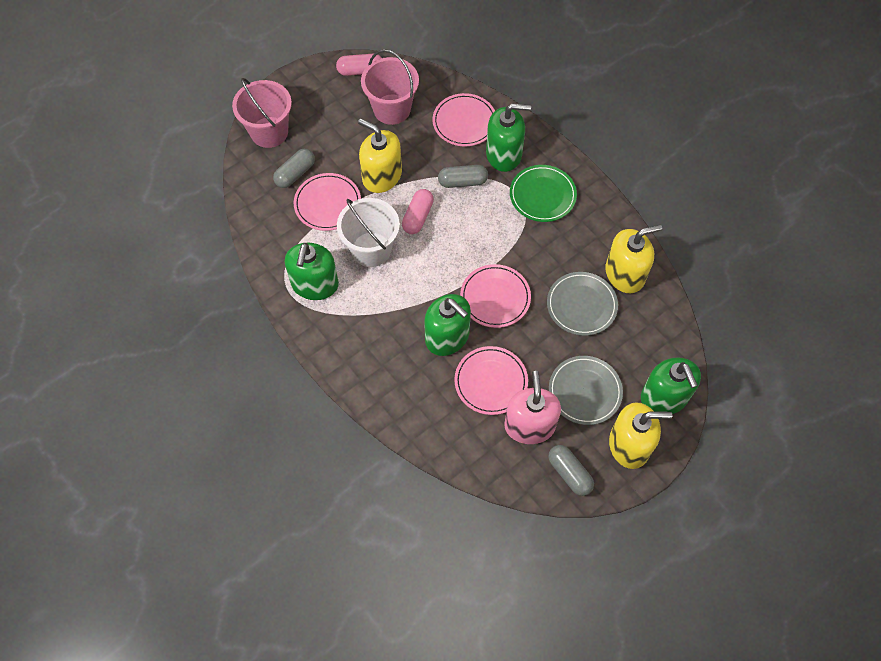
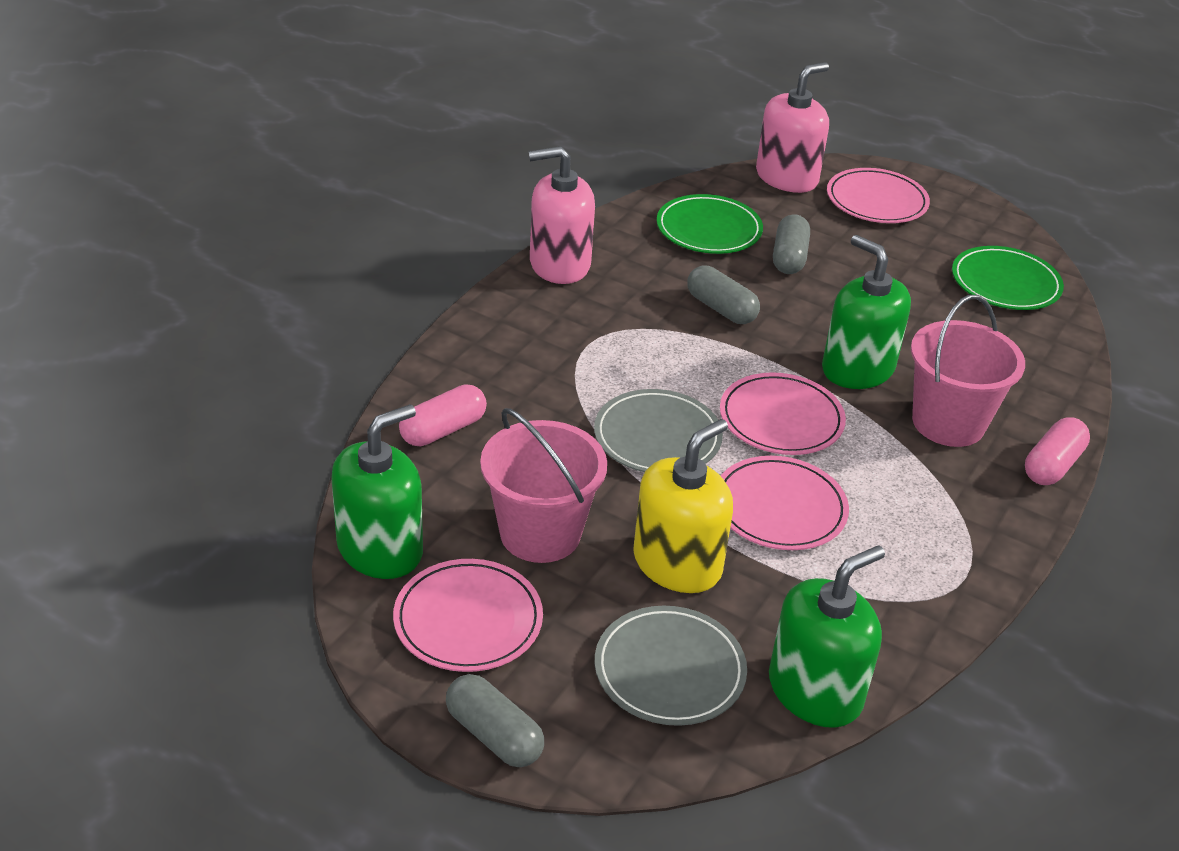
green plate: [510,165,577,222] = 1 -> [656,194,763,254] [952,246,1064,310] = 2
green soap dispenser: [285,243,339,300] [424,294,471,356] [486,104,531,172] [641,357,701,414] = 4 -> [331,404,423,579] [769,545,885,728] [822,235,911,389] = 3
pink soap dispenser: [504,371,561,444] = 1 -> [528,146,595,284] [756,62,829,193] = 2
white bucket: [337,198,400,267] = 1 -> none = 0
yellow soap dispenser: [358,119,402,193] [605,224,662,293] [609,402,672,469] = 3 -> [633,419,733,593] = 1

